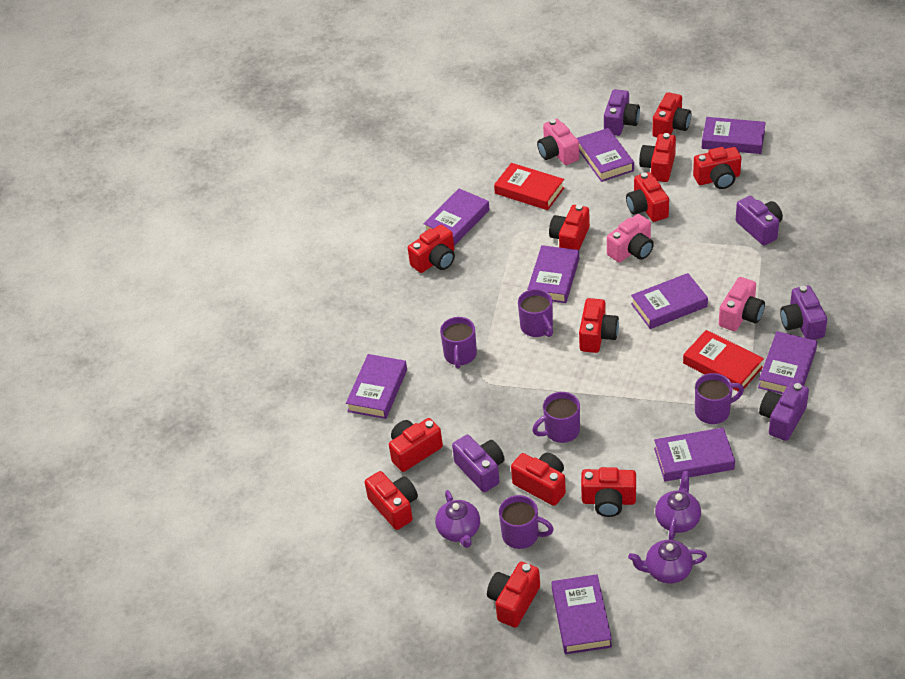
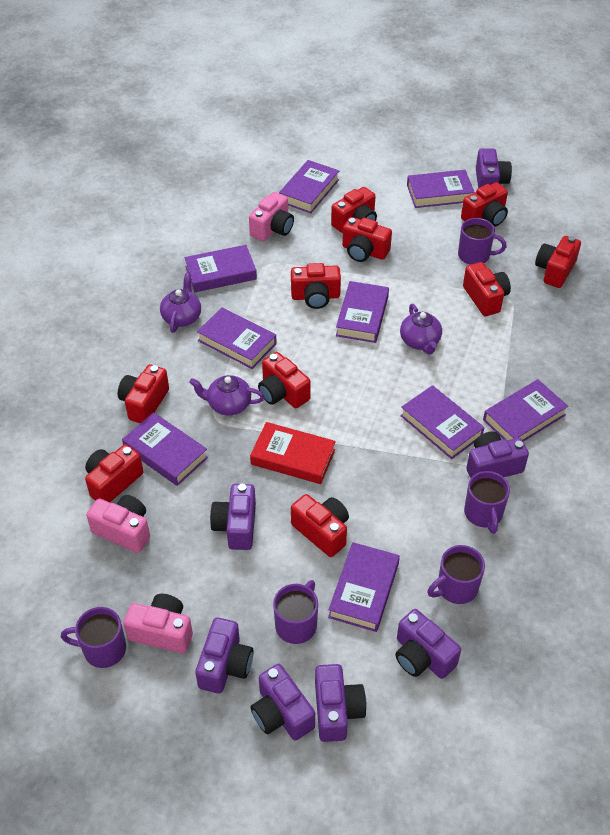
purple camera: [452,435,504,492] [604,89,640,136] [736,196,783,245] [759,382,809,441] [780,285,827,340] = 5 -> [195,617,253,694] [210,484,256,550] [250,664,315,741] [315,664,366,742] [395,609,461,679] [466,431,529,478] [476,148,512,188] = 7
red book: [494,163,564,210] [683,330,764,392] = 2 -> [250,422,336,484] = 1
red camera: [365,471,418,530] [389,418,443,472] [408,225,455,273] [487,562,540,628] [511,453,566,506] [549,204,590,250] [579,298,619,353] [581,467,636,517] [626,172,669,222] [639,133,676,182] [652,92,691,137] [693,147,741,189] = 12 -> [85,444,143,502] [118,364,169,423] [258,352,311,408] [291,263,341,309] [291,494,349,557] [331,187,377,233] [342,217,392,262] [461,182,508,227] [463,262,511,316] [535,236,581,288] = 10

